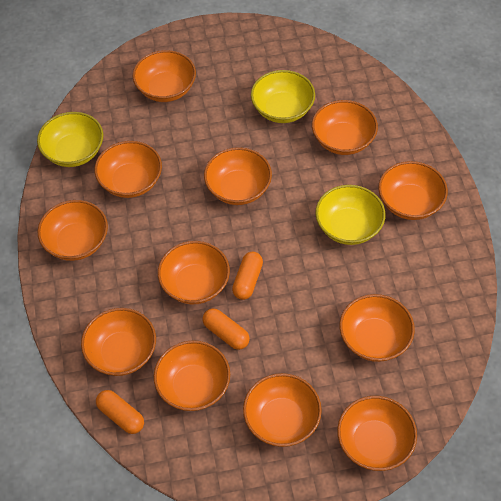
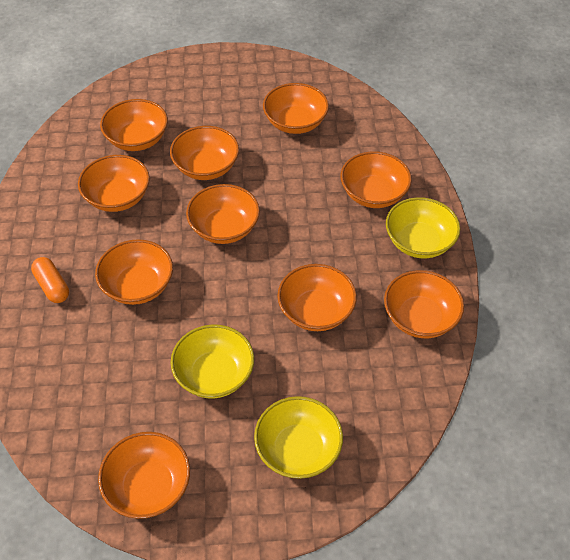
orange bowl: [38,200,108,261] [81,308,156,376] [95,141,162,198] [133,50,196,102] [154,340,230,411] [158,241,230,304] [204,147,272,205] [243,373,322,447] [312,100,378,155] [337,396,417,471] [340,294,415,362] [378,161,448,220] = 12 -> [78,155,150,212] [95,239,173,305] [98,432,190,519] [100,99,168,151] [170,126,239,180] [186,184,260,244] [263,83,329,134] [277,264,357,331] [341,151,412,208] [384,270,464,338] = 10
orange capsule: [96,390,144,434] [202,308,250,350] [232,252,263,300] = 3 -> [31,257,69,303] = 1

